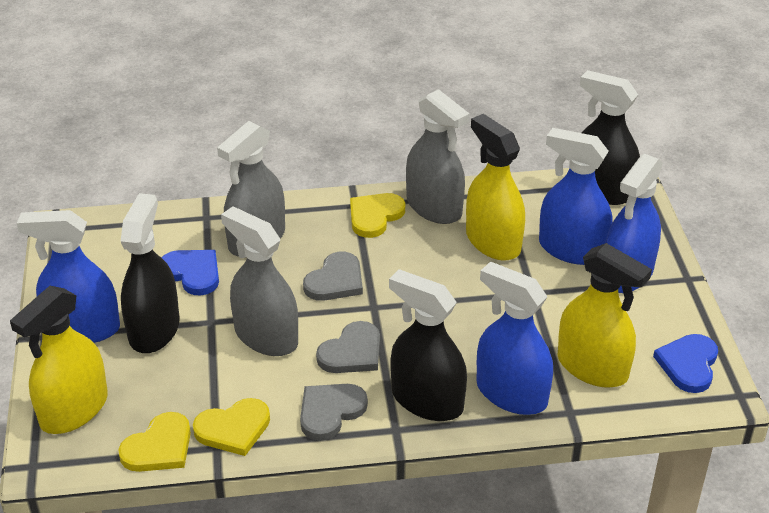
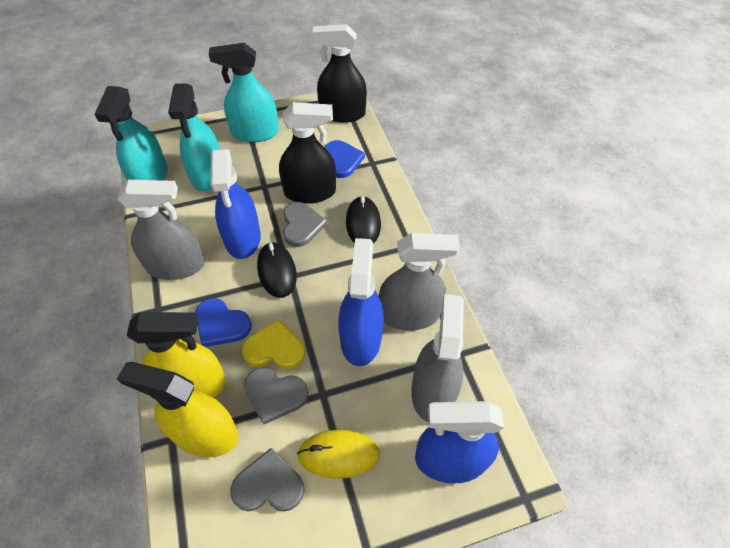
black mouse: none = 0 -> [257,242,297,298] [346,196,381,244] = 2
black spray bottle: [121,193,180,353] [389,269,467,421] [580,70,640,205] = 3 -> [279,102,336,204] [312,24,367,123] = 2
blue spray bottle: [17,210,120,343] [476,261,553,415] [539,128,612,265] [605,154,663,293] = 4 -> [210,149,261,259] [338,238,384,366] [415,401,504,484] = 3
turquoise spray bottle: none = 0 -> [94,86,168,181] [168,83,220,191] [209,43,279,142] = 3
yellow heart: [118,412,191,472] [193,398,270,456] [350,193,405,238] = 3 -> [242,319,305,369] = 1
yellow mouse: none = 0 -> [297,430,380,479] = 1
yellow spray bottle: [10,286,108,434] [466,114,525,261] [558,243,652,388] = 3 -> [117,362,239,457] [127,312,226,398] = 2

